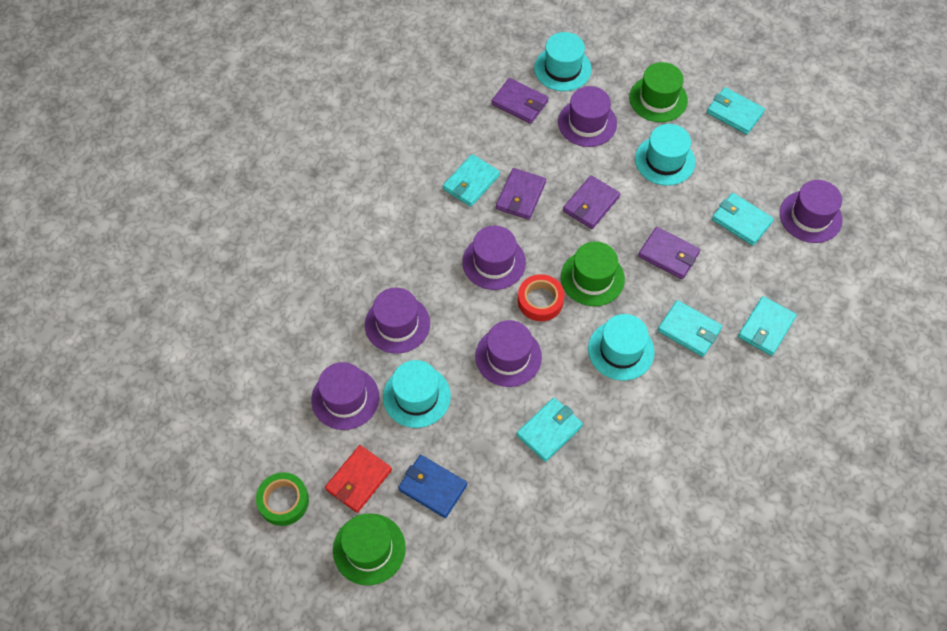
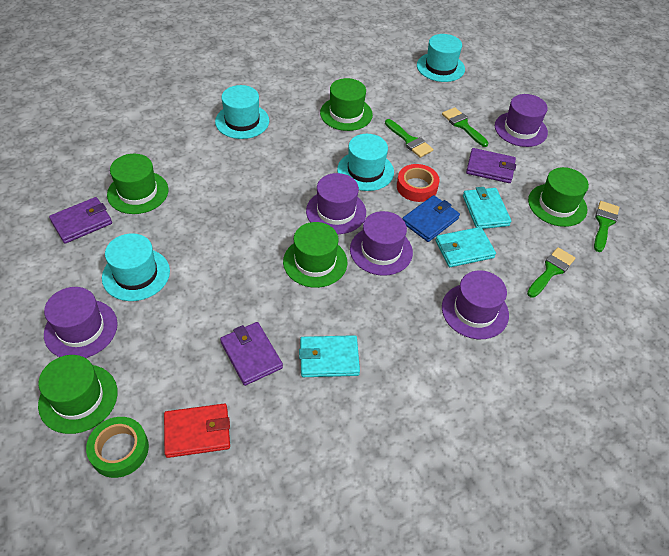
green brush: none = 0 -> [385,119,433,158] [442,107,489,147] [527,247,575,298] [594,201,619,252] = 4
green hat: [333,514,406,586] [561,241,625,306] [629,62,688,122] = 3 -> [38,355,118,434] [107,154,169,214] [283,222,347,288] [320,78,373,131] [528,167,589,227] = 5
purple hat: [311,362,379,430] [365,288,430,354] [462,226,526,290] [475,320,542,387] [558,86,617,147] [780,180,843,243] = 6 -> [44,287,118,358] [306,173,366,234] [350,211,413,276] [442,270,509,339] [495,94,548,147] = 5
purple wallet: [492,78,549,124] [496,168,546,220] [563,175,620,229] [638,227,700,279] = 4 -> [49,197,112,244] [220,322,283,386] [466,148,516,183] = 3
turquoise wallet: [443,154,500,207] [516,398,583,462] [658,300,722,357] [707,87,765,135] [712,193,774,246] [738,296,797,356] = 6 -> [299,335,360,377] [435,227,496,267] [463,187,511,229] = 3

